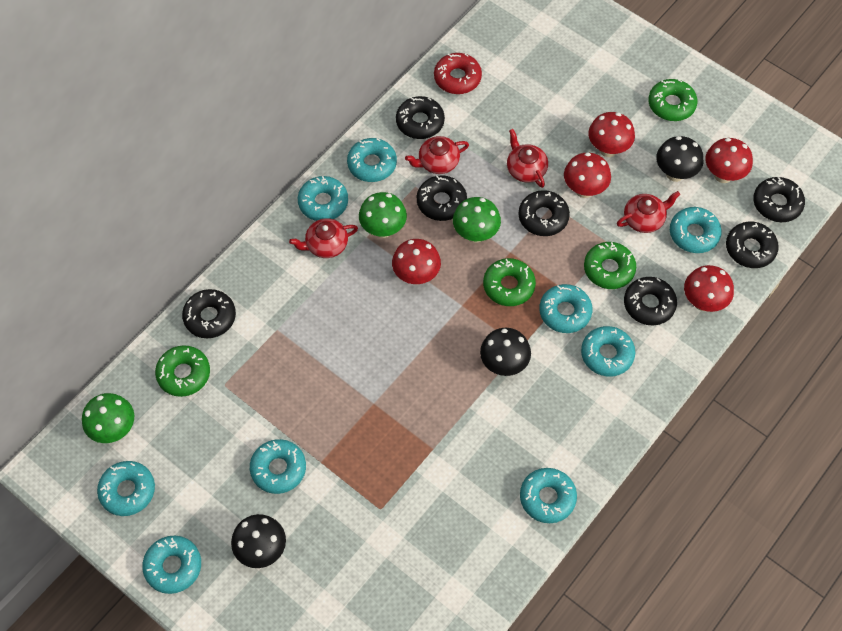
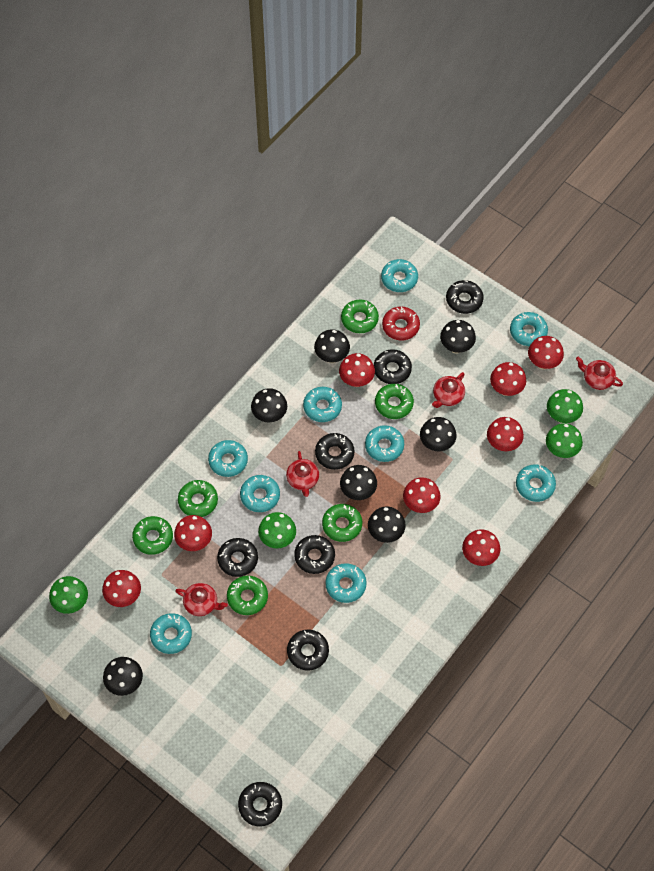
black mushroom: [231,514,286,568] [480,328,531,376] [656,136,704,182] = 3 -> [103,657,143,696] [251,388,287,422] [314,330,350,363] [340,465,377,500] [368,506,406,543] [420,417,457,451] [440,320,476,354] = 7
green donut: [155,345,210,397] [483,258,536,306] [584,242,636,289] [648,79,697,121] = 4 -> [132,516,173,555] [178,480,218,517] [227,576,268,615] [322,504,362,542] [341,300,379,333] [375,384,414,419] = 6
green mushroom: [82,393,134,443] [359,192,407,238] [453,197,501,243] = 3 -> [49,576,88,614] [258,512,296,548] [546,423,583,458] [547,389,583,423] = 4
red mushroom: [392,239,441,285] [564,152,611,198] [588,112,635,157] [684,265,734,312] [705,138,753,183] = 5 -> [102,570,141,607] [174,515,212,551] [339,353,375,387] [403,477,441,513] [462,529,500,566] [487,417,524,451] [490,362,526,396] [528,336,564,370] = 8

